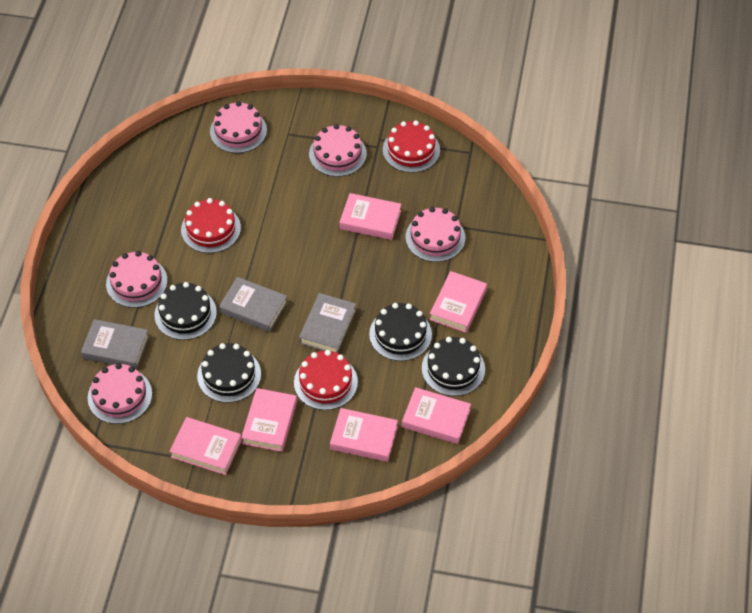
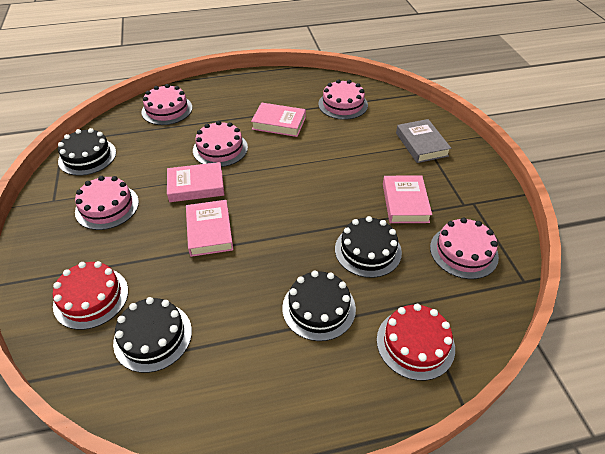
grey book: [81,319,149,369] [219,277,288,332] [299,293,356,353] = 3 -> [396,119,451,163] = 1
pink book: [169,417,242,475] [241,388,297,452] [330,408,398,462] [340,193,401,240] [402,387,471,444] [429,271,487,333] = 6 -> [167,162,224,202] [186,200,233,257] [251,103,306,137] [383,175,432,223] = 4
red cake: [181,198,241,253] [294,350,358,410] [383,121,440,173] = 3 -> [53,261,128,330] [377,304,455,381] = 2

